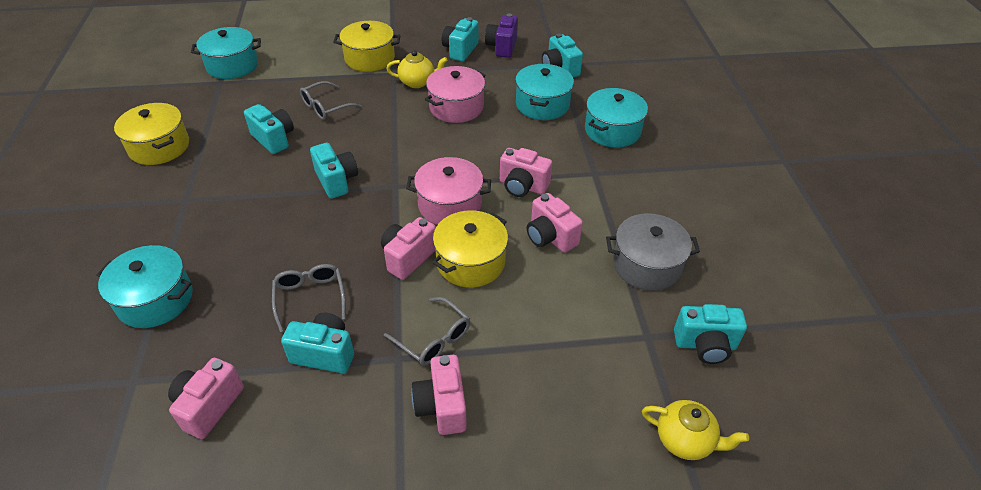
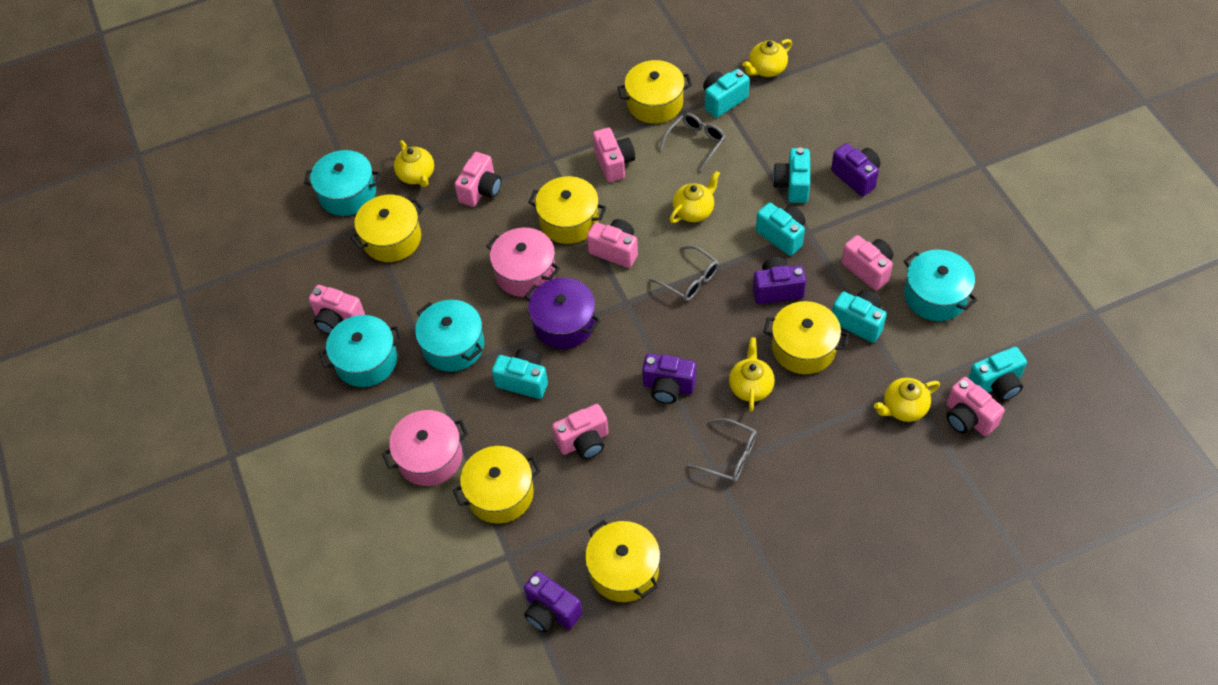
grey pot: [606,213,700,291] = 1 -> none = 0
pink camera: [168,358,244,439] [381,217,436,280] [411,355,467,435] [500,148,552,197] [527,193,583,253] = 5 -> [309,285,365,334] [454,152,502,207] [552,404,609,459] [587,219,638,268] [593,128,635,182] [841,235,893,290] [946,377,1005,436] = 7
purple camera: [485,13,518,58] = 1 -> [524,571,582,633] [642,353,696,404] [753,257,806,304] [831,143,881,196] = 4
purple pot: none = 0 -> [524,278,600,349] = 1
yellow pot: [114,103,189,165] [334,21,401,72] [432,210,508,288] = 3 -> [350,195,424,262] [453,446,541,524] [528,176,606,244] [585,520,660,602] [617,60,692,124] [763,301,849,374] = 6
yellow teapot: [386,51,448,88] [642,400,749,460] = 2 -> [394,140,434,187] [670,171,720,223] [729,337,775,412] [742,39,792,77] [874,378,940,422] = 5

